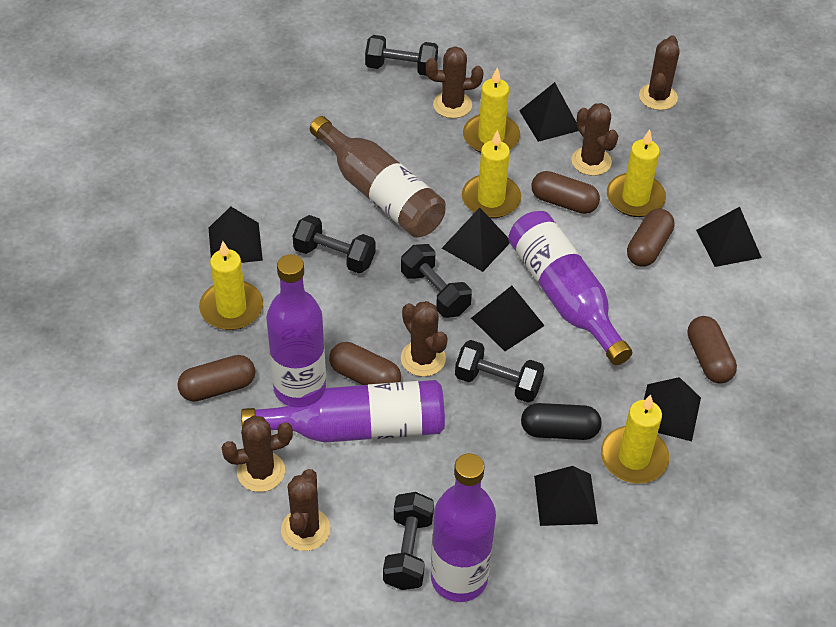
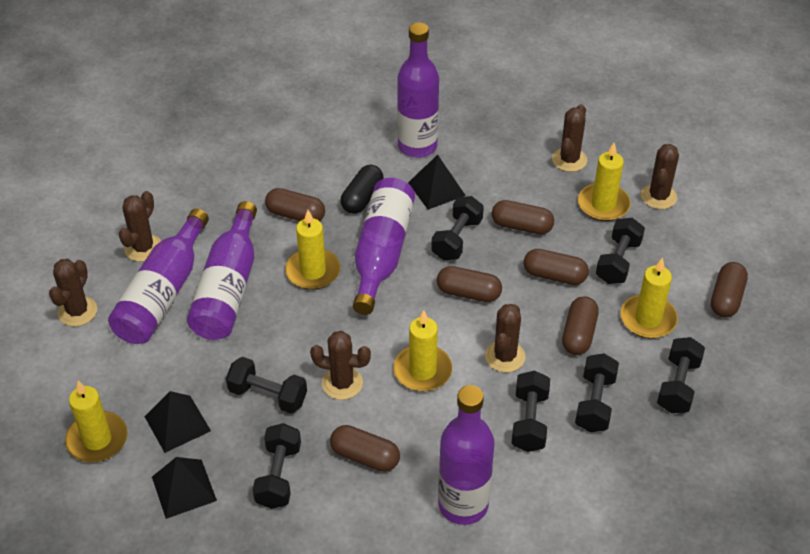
black dumbbell: [293,215,375,273] [365,35,438,76] [383,492,434,590] [401,244,472,318] [455,340,545,403] = 5 -> [226,357,307,414] [253,423,301,509] [431,196,484,260] [512,371,550,452] [575,353,619,432] [596,218,645,284] [657,337,705,413] = 7
black pyramid: [209,206,263,263] [442,208,510,272] [471,286,545,351] [519,82,579,142] [534,466,598,526] [644,377,701,441] [696,207,762,267] = 7 -> [145,391,211,453] [152,457,217,519] [408,155,466,210] = 3
brown bottle: [310,116,446,238] = 1 -> none = 0
brown capsule: [177,355,255,402] [329,342,401,385] [531,171,600,214] [627,209,675,267] [687,316,737,384] = 5 -> [265,188,325,221] [330,425,400,472] [437,266,502,302] [492,200,554,235] [524,249,589,285] [562,296,599,355] [711,262,748,317] = 7
purple bottle: [241,380,445,443] [266,254,326,406] [431,453,496,602] [508,211,632,365] = 4 -> [108,209,209,344] [187,201,257,340] [353,178,415,315] [397,22,439,158] [438,385,495,525] = 5

